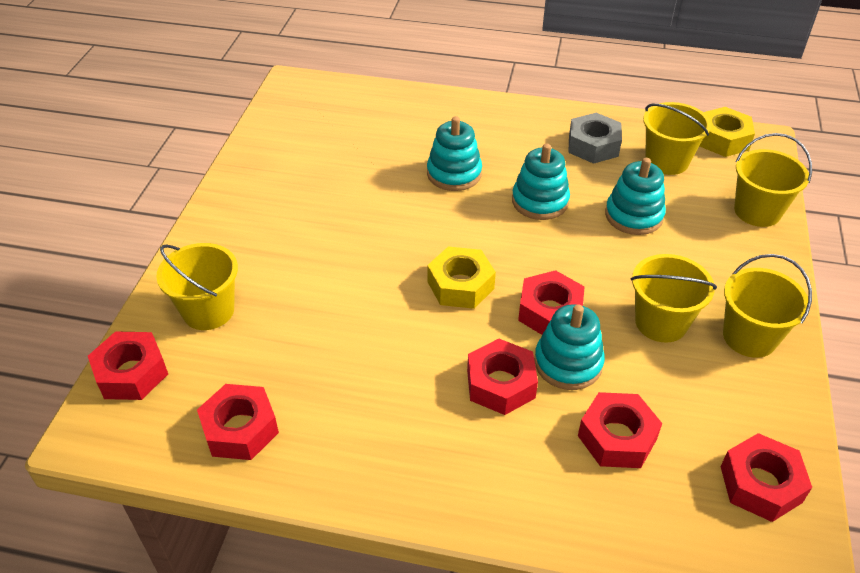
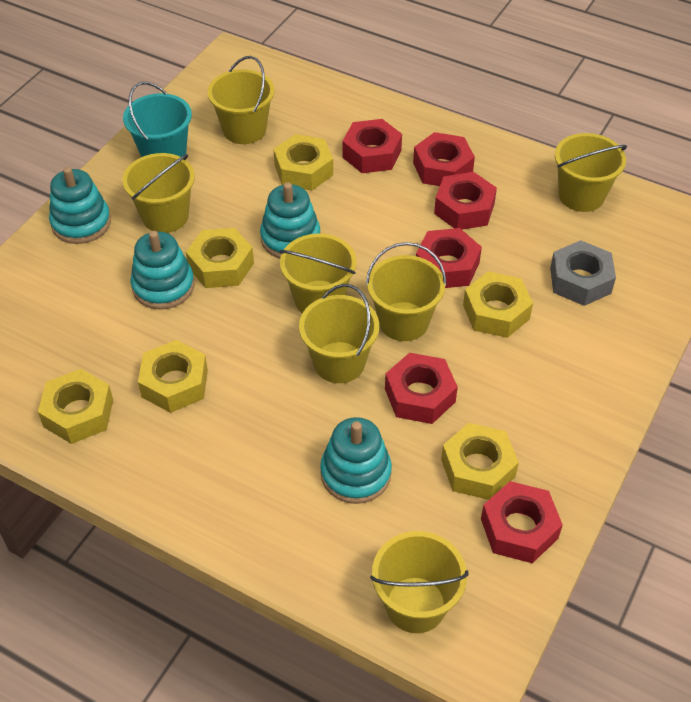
turquoise bucket: none = 0 -> [123,82,192,157] = 1
yellow bucket: [156,243,238,330] [630,254,717,343] [643,102,711,175] [723,254,812,358] [734,133,812,227] = 5 -> [122,153,195,233] [208,56,275,144] [280,234,357,313] [299,284,379,383] [366,242,447,341] [370,531,469,633] [555,133,627,212] = 7
yellow nut: [427,247,496,309] [700,107,755,157] = 2 -> [38,369,113,444] [138,340,208,413] [186,228,254,288] [274,134,333,191] [441,423,519,500] [463,272,533,338] = 6

